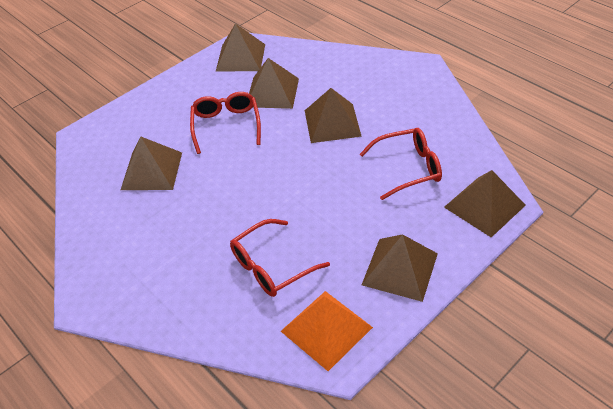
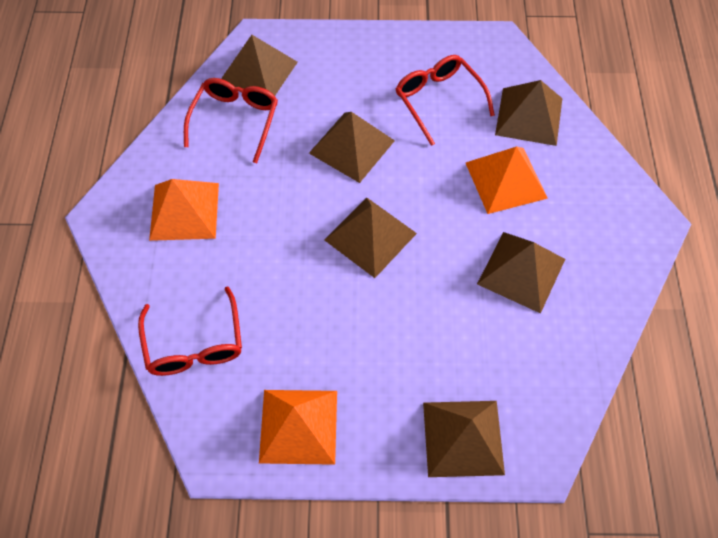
orange pyramid: [281,291,373,371] = 1 -> [149,179,219,241] [259,390,337,465] [466,146,548,214] = 3

